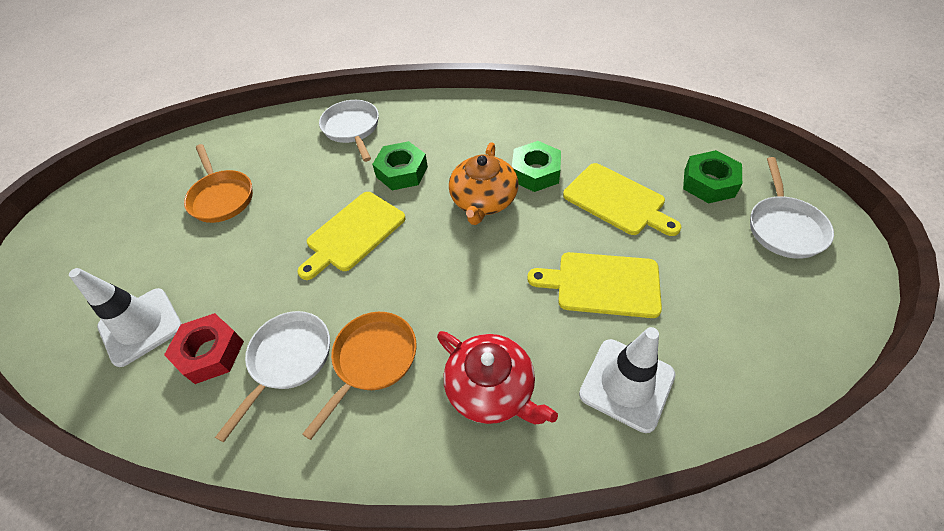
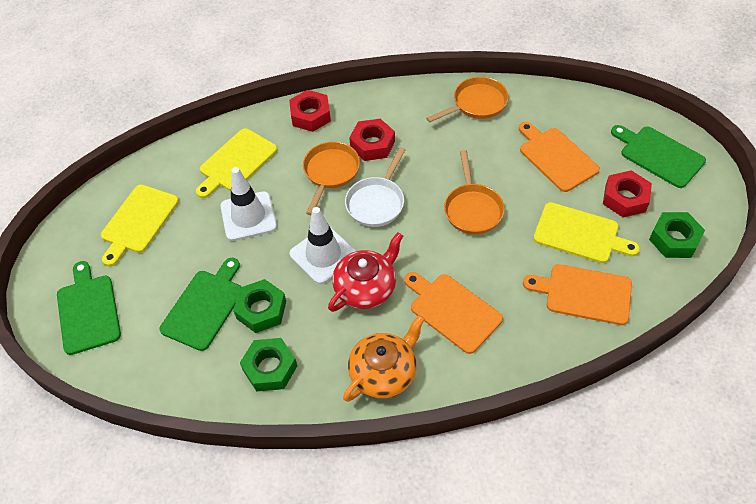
green cutting board: none = 0 -> [57,261,121,355] [159,258,242,351] [611,125,706,188] = 3
orange cutting board: none = 0 -> [404,272,503,354] [519,122,600,192] [523,264,632,325] = 3
orange pan: [184,144,253,223] [302,312,417,440] = 2 -> [303,142,360,215] [426,77,508,123] [444,150,505,234] = 3
red nut: [164,313,244,384] = 1 -> [289,90,331,132] [349,119,395,161] [603,170,652,217] = 3
white pan: [215,311,330,442] [319,100,379,162] [750,157,834,259] = 3 -> [345,147,406,227] = 1

